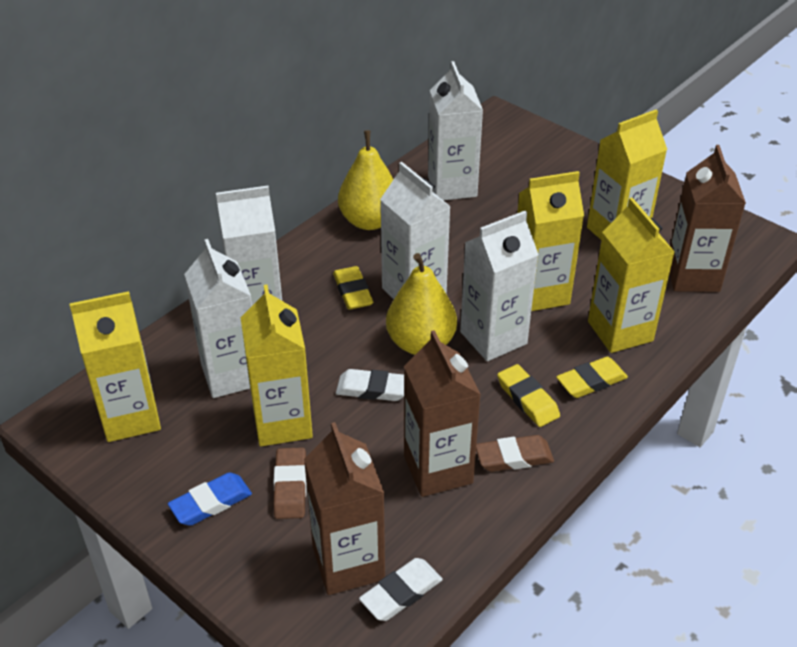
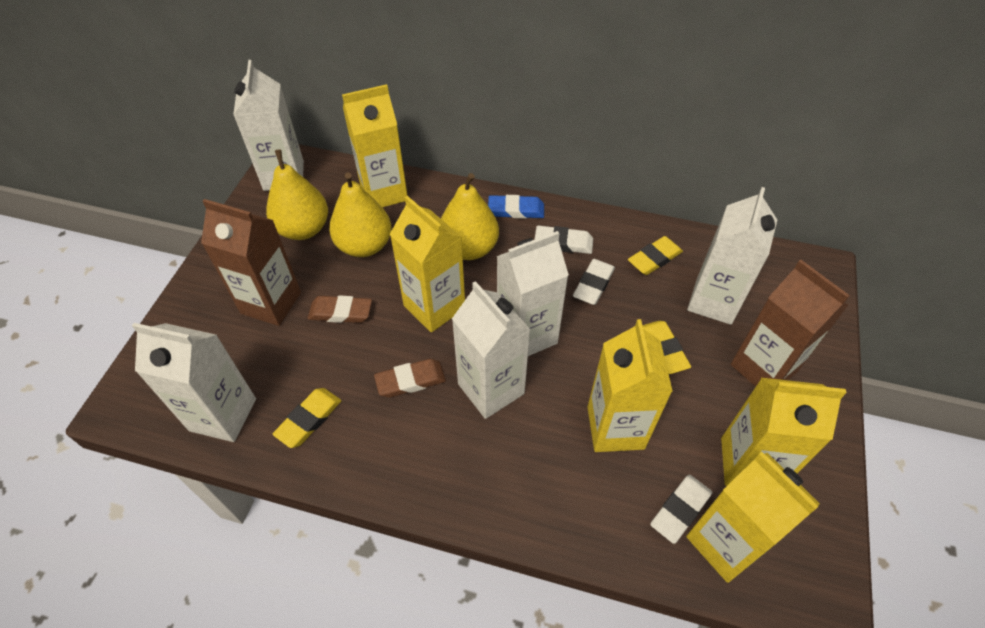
brown carton: [304,422,385,595] [404,330,481,497] [669,145,746,292] = 3 -> [201,199,301,326] [731,260,850,387] = 2
white eraser: [336,369,404,401] [359,558,443,621] = 2 -> [534,225,593,254] [573,259,615,305] [650,474,712,544] = 3
yellow pear: [338,130,394,230] [386,253,457,355] = 2 -> [266,149,328,240] [329,173,391,257] [441,173,499,260] = 3

